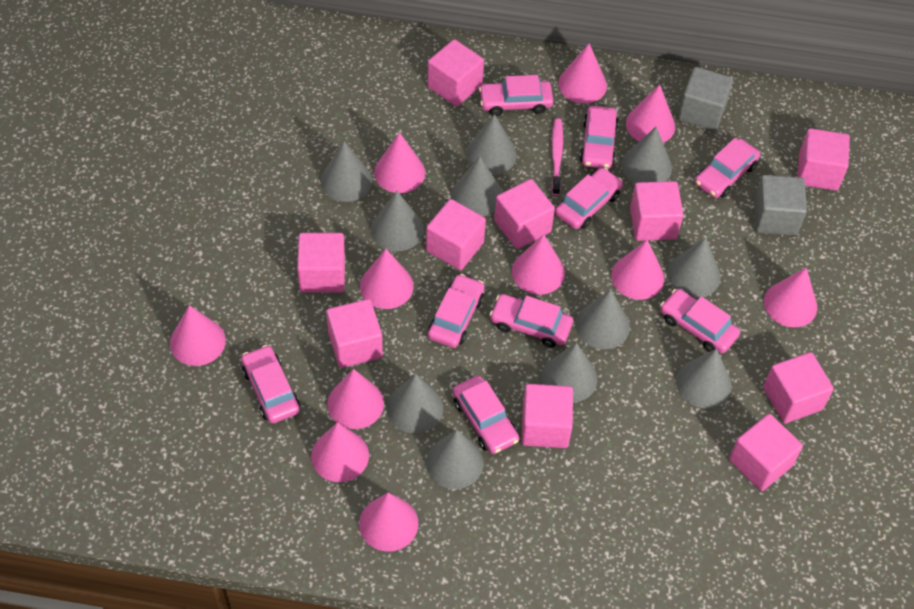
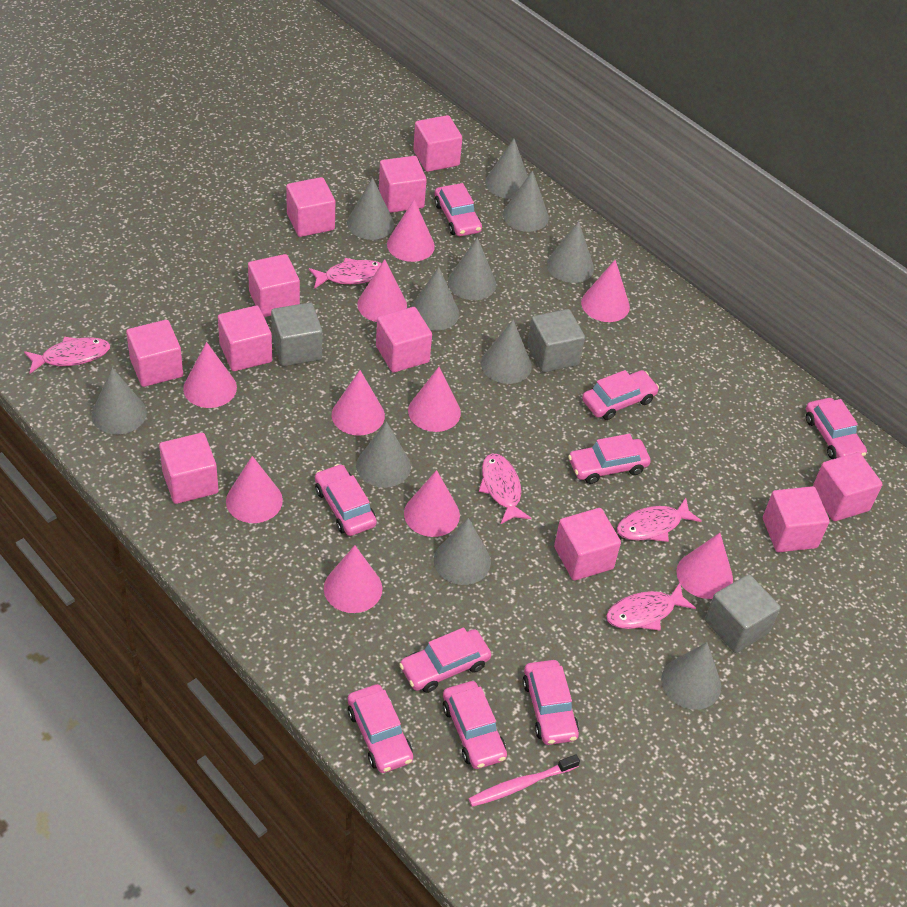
grey cube: [678,67,733,131] [754,175,807,235] = 2 -> [271,303,322,366] [527,309,585,373] [705,574,780,653] = 3
pink cone: [170,305,226,366] [311,422,369,482] [327,369,384,429] [359,493,418,552] [360,249,414,309] [374,132,425,193] [512,234,565,295] [558,43,607,104] [611,240,664,300] [626,84,675,143] [764,268,817,327] = 11 -> [183,342,237,408] [226,456,283,523] [324,545,383,613] [332,370,385,436] [357,259,407,322] [387,200,435,262] [404,470,460,537] [408,367,461,432] [581,260,630,322] [676,533,733,599] = 10
pink cube: [297,233,345,293] [326,299,383,368] [426,199,486,270] [428,39,484,107] [494,179,555,249] [521,384,573,448] [630,181,683,241] [729,414,803,491] [763,352,834,423] [797,128,850,191] = 10 -> [126,320,183,387] [159,433,218,504] [218,306,272,371] [248,254,300,317] [286,177,335,237] [376,307,432,373] [379,156,427,213] [413,115,462,172] [554,508,621,581] [763,486,830,552] [813,452,882,521] = 11
pink fish: none = 0 -> [24,337,110,374] [309,258,382,289] [479,454,531,525] [606,583,696,631] [617,498,702,542] = 5

